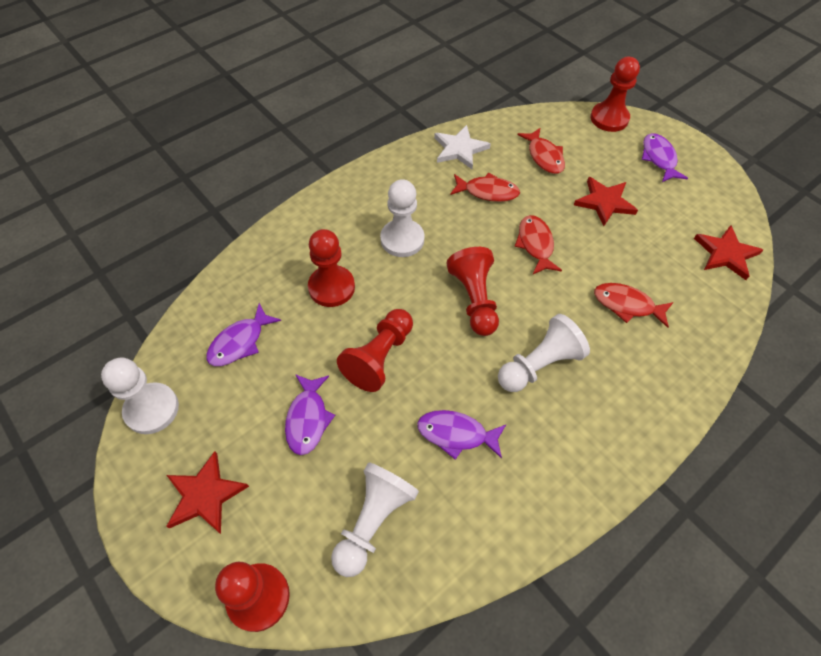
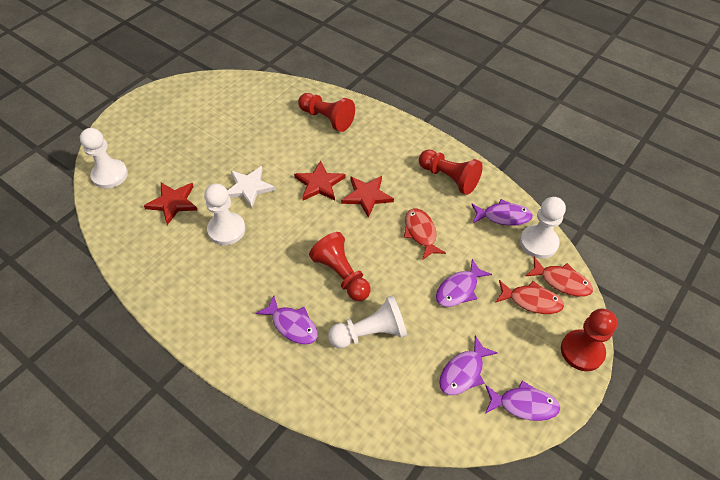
purple fish: [206,303,281,366] [285,374,335,455] [417,410,506,460] [642,133,688,182] = 4 -> [256,296,318,345] [436,259,492,307] [439,336,498,395] [471,199,533,226] [485,381,560,421] = 5
red fish: [450,173,520,202] [515,215,562,274] [517,128,565,174] [594,283,674,328] = 4 -> [404,208,446,260] [495,280,564,314] [526,257,593,297] = 3
red pawn: [215,562,290,632] [308,229,355,307] [337,309,413,392] [446,247,499,336] [590,57,640,132] = 5 -> [298,93,355,132] [309,232,371,301] [419,150,483,195] [561,308,617,371] = 4

